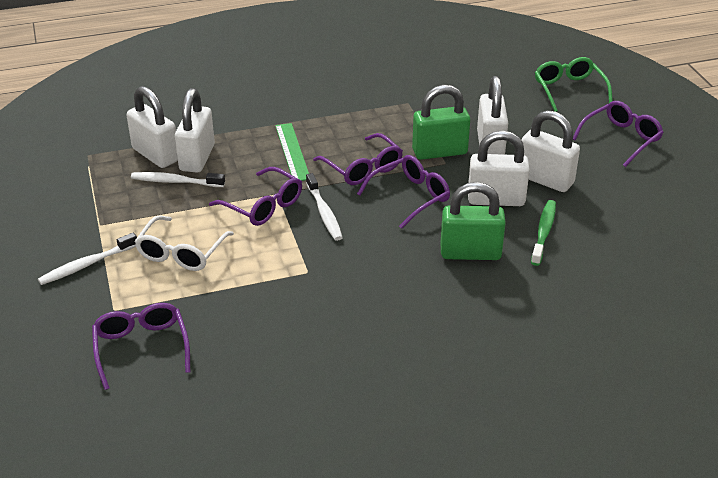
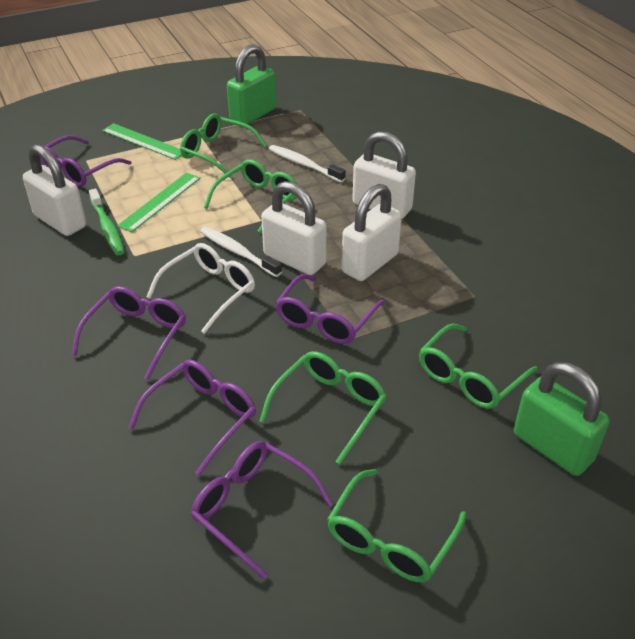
green glasses: [535,57,613,112] = 1 -> [180,113,267,178] [204,159,297,233] [260,351,387,464] [327,469,467,582] [419,324,538,409] = 5
green ruler: [275,123,309,181] = 1 -> [102,123,182,160] [117,173,200,232] = 2
white padlock: [127,86,178,168] [175,88,215,173] [468,131,530,206] [477,76,508,155] [521,110,580,192] = 5 -> [23,144,86,236] [261,181,327,275] [342,184,402,281] [352,131,416,219] = 4
white toothbrush: [38,233,137,285] [131,172,225,187] [306,173,343,241] = 3 -> [200,227,282,277] [269,145,346,182] = 2

